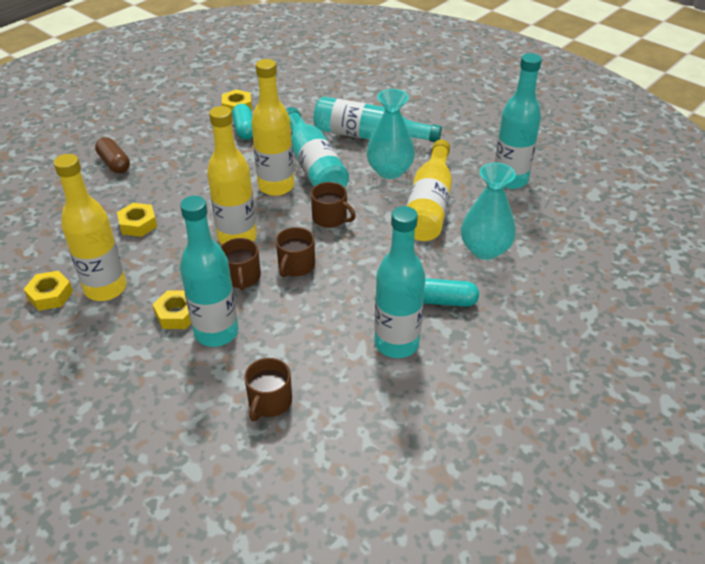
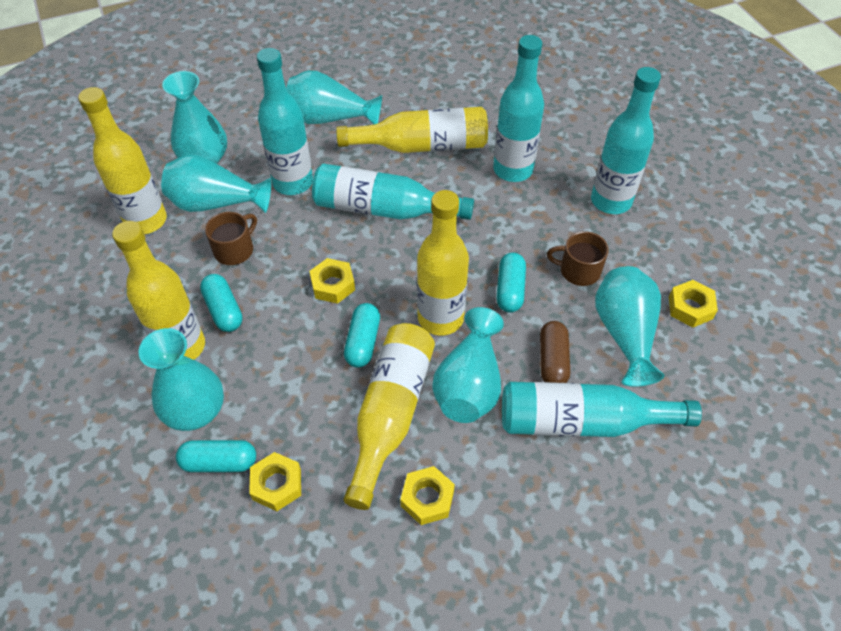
brown mug: [221,238,261,291] [244,358,292,421] [276,227,315,277] [311,182,356,228] = 4 -> [205,212,257,265] [547,231,609,286] = 2
turquoise capsule: [232,104,253,140] [424,279,479,307] = 2 -> [176,440,256,472] [200,274,242,332] [344,303,380,368] [496,253,526,313] = 4
turquoise vase: [367,89,415,179] [461,163,516,260] = 2 -> [138,328,224,431] [161,154,271,213] [162,71,227,164] [286,70,382,125] [432,307,504,423] [595,266,665,387] = 6
yellow bottle: [54,154,127,301] [207,106,257,245] [251,59,294,196] [407,139,452,241] = 4 -> [78,87,167,234] [112,221,205,360] [336,107,488,153] [344,323,435,510] [417,190,469,336] = 5

